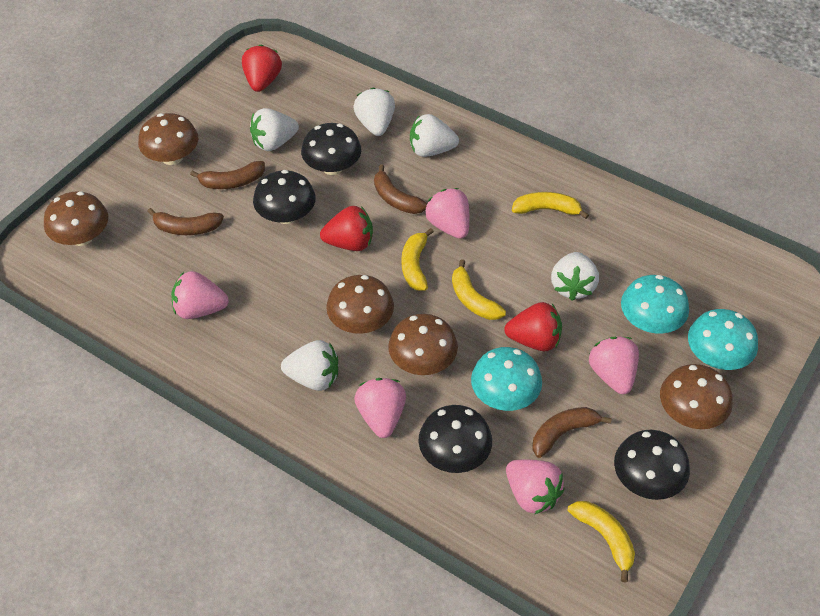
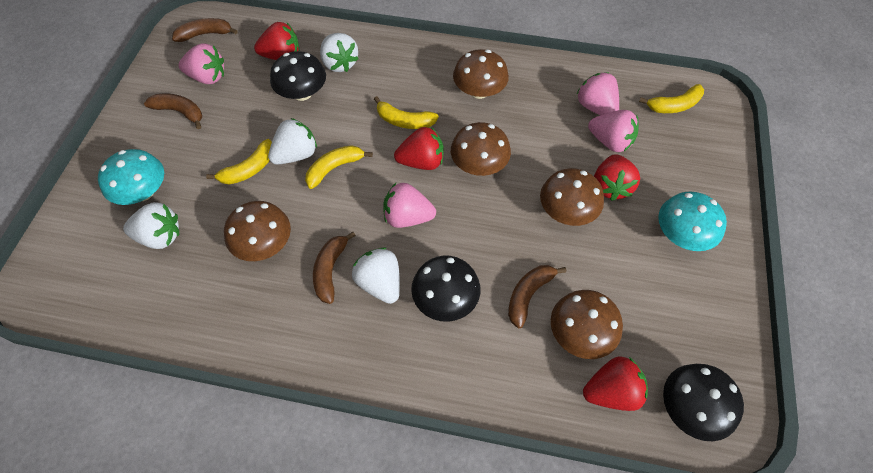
black mushroom: [253,170,316,224] [301,123,361,175] [419,405,492,473] [614,430,690,500] = 4 -> [270,51,326,101] [411,255,480,322] [663,364,744,441] = 3
pink strawberry: [171,271,229,319] [354,378,406,438] [425,188,469,239] [506,459,565,515] [589,337,639,394] = 5 -> [179,43,224,84] [383,183,436,228] [576,72,619,115] [588,110,639,152] = 4
red strawberry: [242,45,282,92] [320,206,373,251] [504,302,562,351] = 3 -> [254,22,299,60] [394,127,444,170] [583,356,648,411] [594,154,640,201] = 4
turquoise mushroom: [471,347,542,411] [621,275,689,334] [688,309,758,370] = 3 -> [98,149,164,205] [658,191,727,251] = 2
white strawberry: [250,108,299,151] [281,340,338,391] [353,88,395,136] [410,114,459,157] [551,252,599,301] = 5 -> [123,202,179,249] [268,118,317,165] [320,33,359,72] [352,247,400,304] = 4

